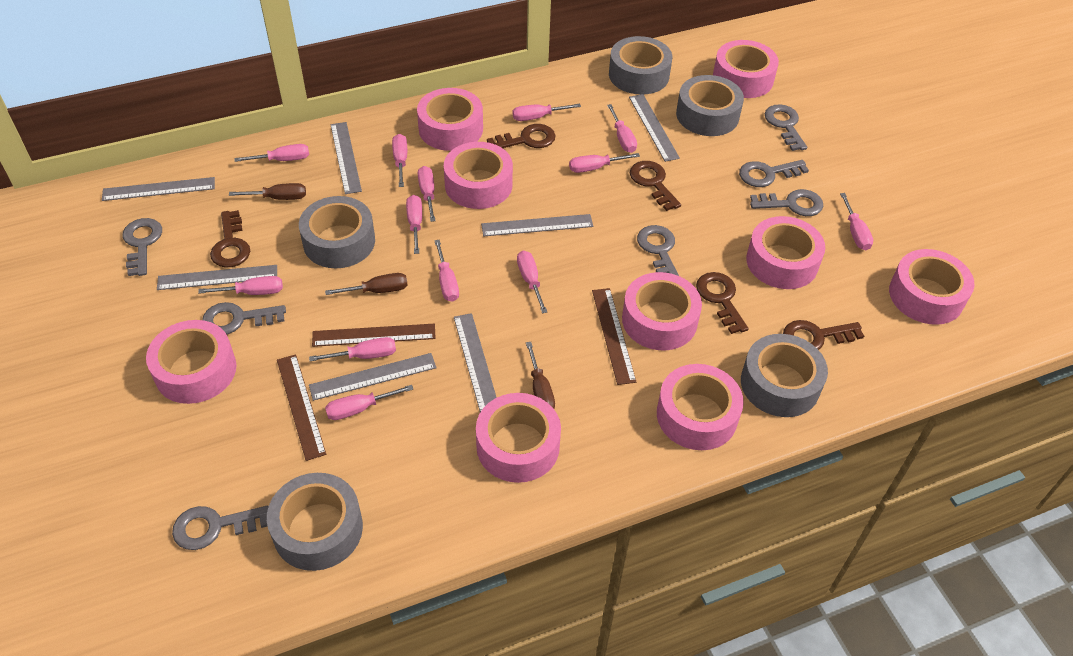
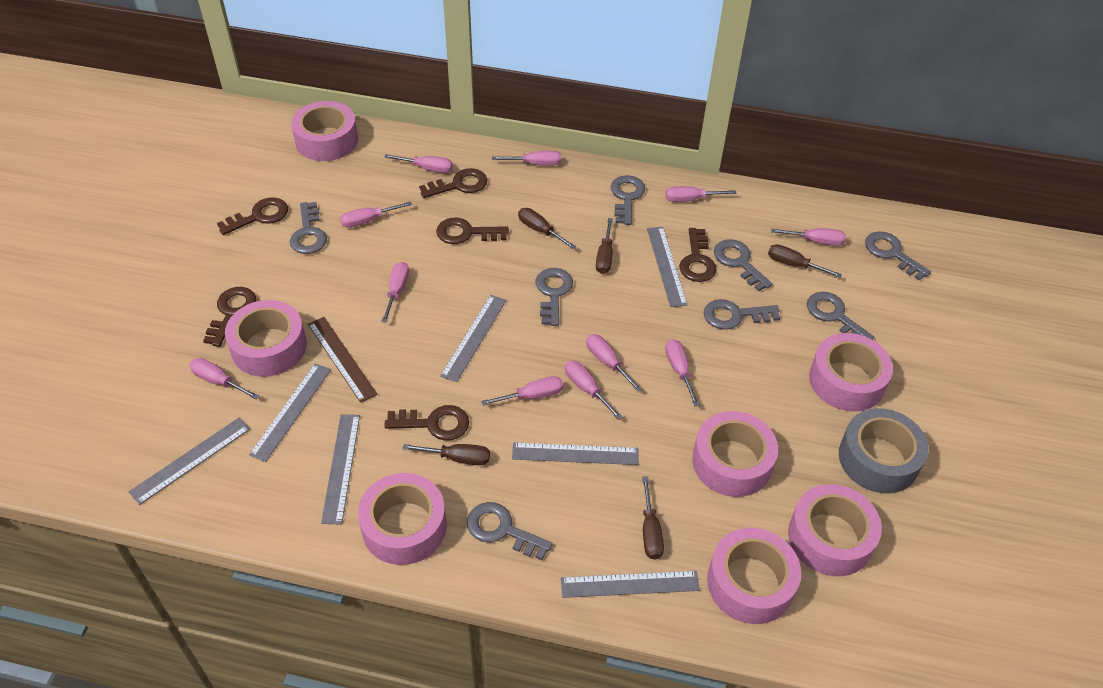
brown key: [210,210,250,268] [487,124,556,148] [630,161,681,211] [696,272,749,334] [783,320,864,350] = 5 -> [203,287,256,347] [217,197,288,235] [384,405,469,440] [419,168,488,198] [436,218,509,244] [679,228,717,282] = 6
brown ruler: [277,354,326,461] [312,324,436,347] [592,288,636,385] = 3 -> [308,317,377,403] = 1
brown screwdriver: [229,183,306,200] [325,273,407,295] [526,342,555,408] = 3 -> [403,444,490,465] [518,208,576,249] [596,218,613,274] [642,476,664,560] [768,244,842,278] = 5
grey key: [123,218,162,276] [172,506,269,550] [202,302,286,334] [637,225,679,276] [739,160,809,187] [750,189,823,216] [765,104,807,151] = 7 -> [290,202,327,254] [467,502,553,560] [536,268,573,326] [611,175,645,225] [704,299,780,330] [714,239,773,291] [807,292,874,340] [865,231,931,280] = 8
grey tape: [267,473,363,571] [299,196,375,268] [609,36,672,95] [676,75,744,136] [741,334,828,417] = 5 -> [839,408,929,493] = 1
pink screwdriver: [198,276,283,295] [234,144,309,162] [309,337,396,361] [325,385,413,420] [392,134,407,187] [406,195,422,254] [418,166,436,222] [434,240,459,302] [513,104,581,121] [517,251,547,314] [569,153,640,173] [607,104,637,153] [840,193,873,250] = 13 -> [190,358,259,400] [340,201,412,228] [381,262,409,323] [384,154,453,173] [481,376,563,406] [492,151,561,166] [565,360,622,420] [587,334,642,392] [665,339,700,407] [666,186,737,202] [771,228,846,246] = 11
pink tape: [146,320,237,404] [417,88,483,151] [444,142,513,209] [476,393,561,483] [622,272,702,350] [657,364,744,450] [713,40,779,98] [746,216,825,289] [889,249,974,325] = 9 -> [225,300,307,377] [291,101,358,161] [358,473,446,565] [692,411,778,497] [707,528,801,624] [788,484,882,576] [809,333,893,412] = 7

